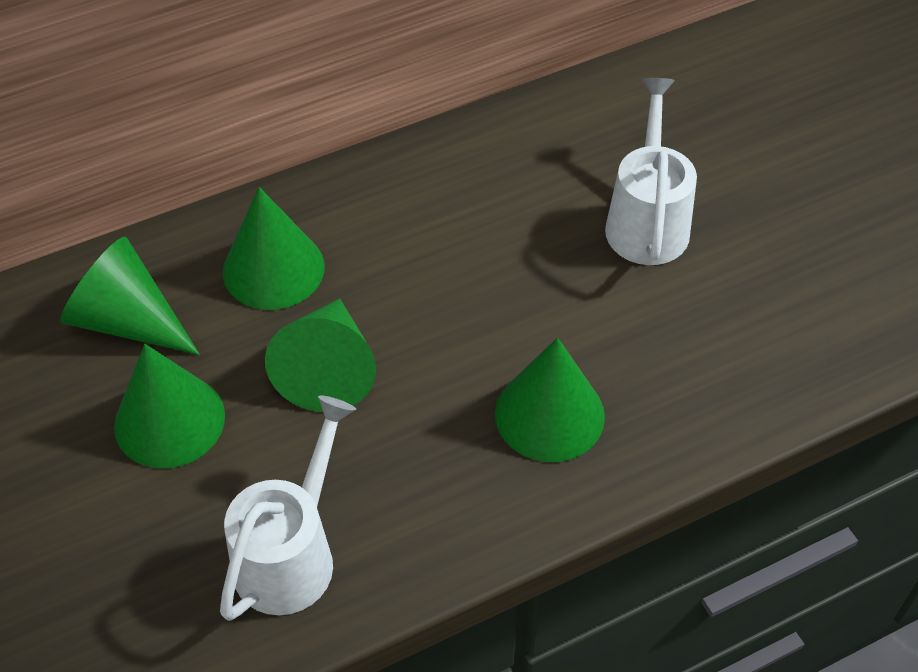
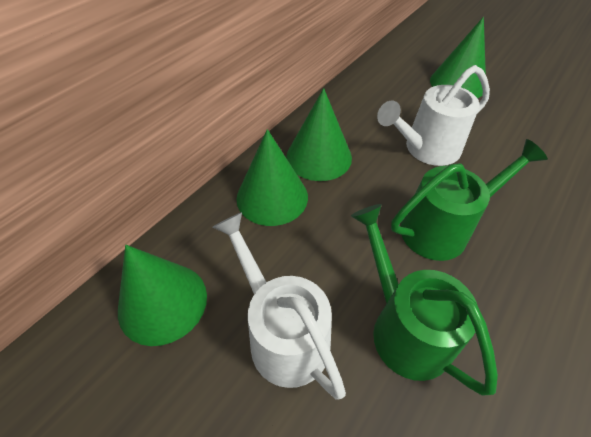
green cone: [60,237,200,355] [114,344,225,469] [223,187,325,310] [265,298,376,412] [495,338,605,462] = 5 -> [118,245,207,346] [236,129,308,226] [286,88,352,181] [430,17,486,98] = 4
green watering can: none = 0 -> [351,204,498,395] [391,139,548,261] = 2

